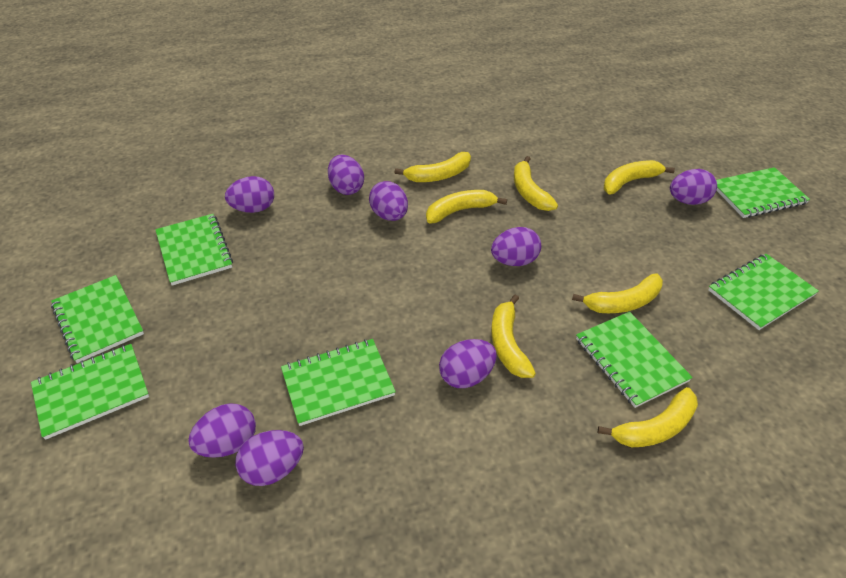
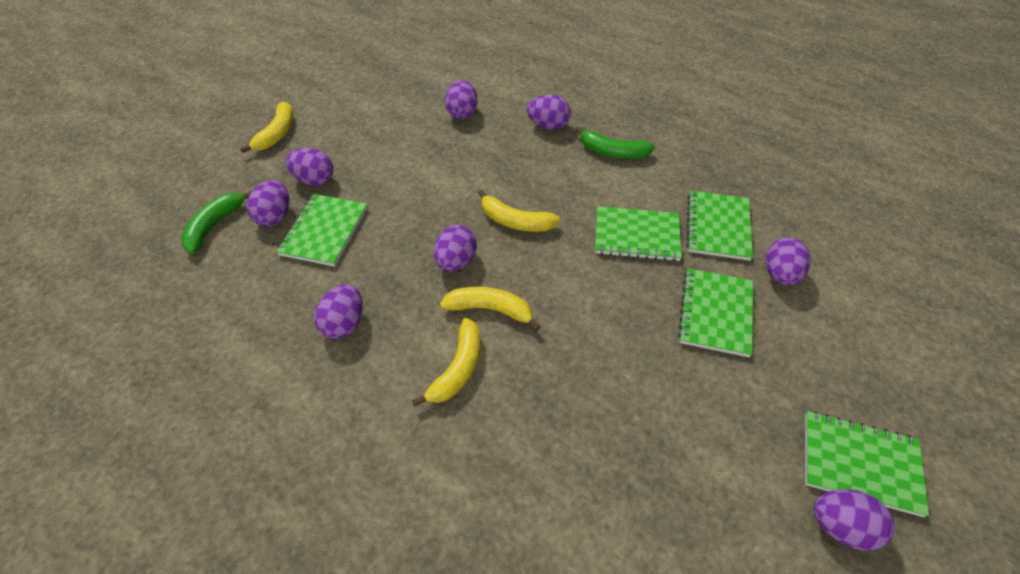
green banana: none = 0 -> [181,191,252,254] [575,126,655,159] = 2
green notebook: [31,344,149,440] [51,275,144,363] [155,214,233,286] [281,339,396,426] [576,311,693,408] [708,254,819,330] [716,167,810,218] = 7 -> [276,194,367,267] [595,206,682,261] [678,268,753,357] [686,190,753,261] [805,411,929,517] = 5
yellow banana: [394,152,471,182] [426,190,507,224] [491,294,536,378] [514,156,558,211] [572,273,663,313] [598,387,698,447] [604,160,675,194] = 7 -> [240,102,294,153] [412,318,481,407] [440,287,541,331] [478,189,560,232] = 4

